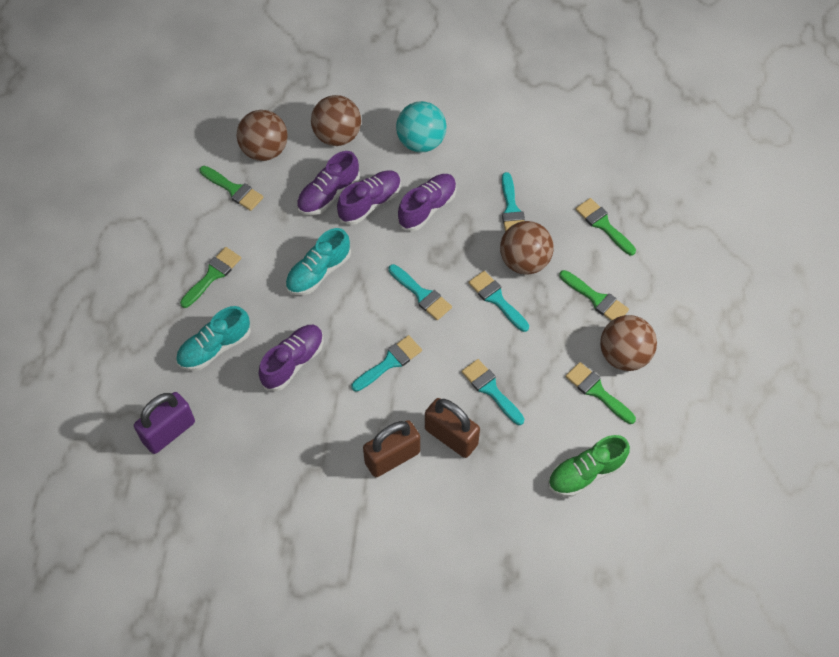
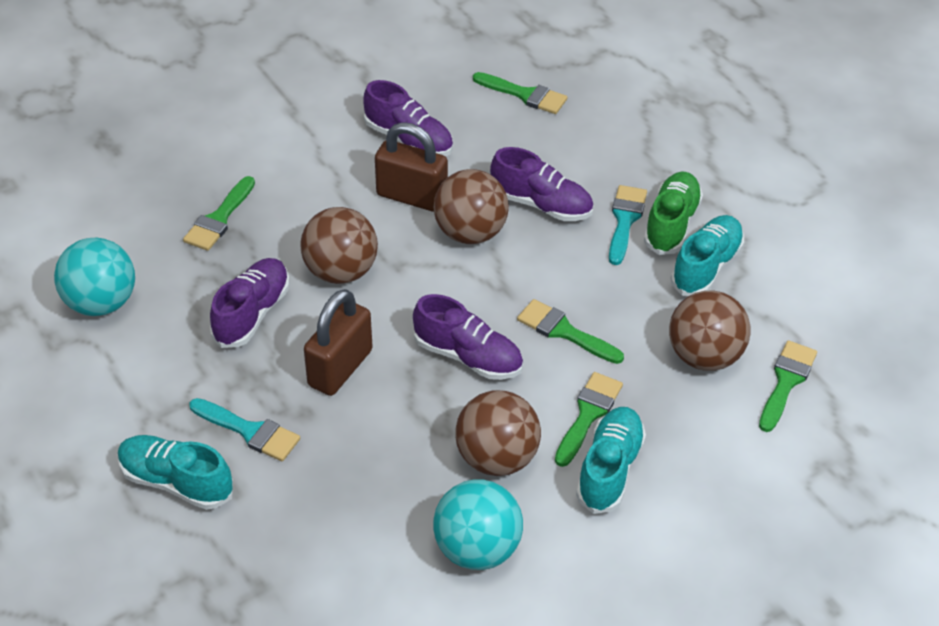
purple padlock: [134,392,195,454] = 1 -> none = 0
turquoise ball: [396,101,447,153] = 1 -> [54,237,135,316] [433,479,523,570] = 2
turquoise brush: [352,335,422,392] [388,264,452,320] [462,359,524,425] [468,271,529,332] [502,172,525,232] = 5 -> [189,398,300,461] [609,185,647,265] = 2
turquoise shoe: [176,306,251,371] [285,228,351,295] = 2 -> [118,435,233,510] [576,407,646,514] [671,215,744,296] = 3

